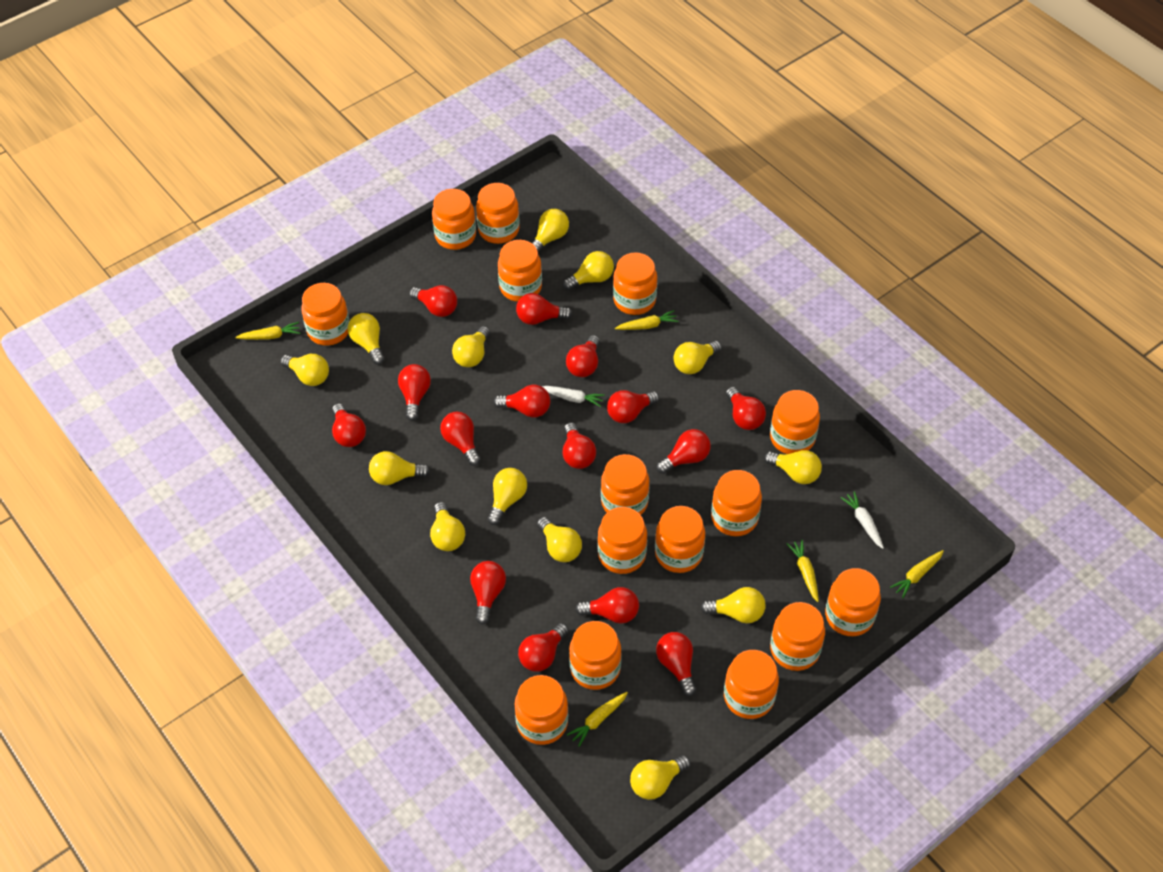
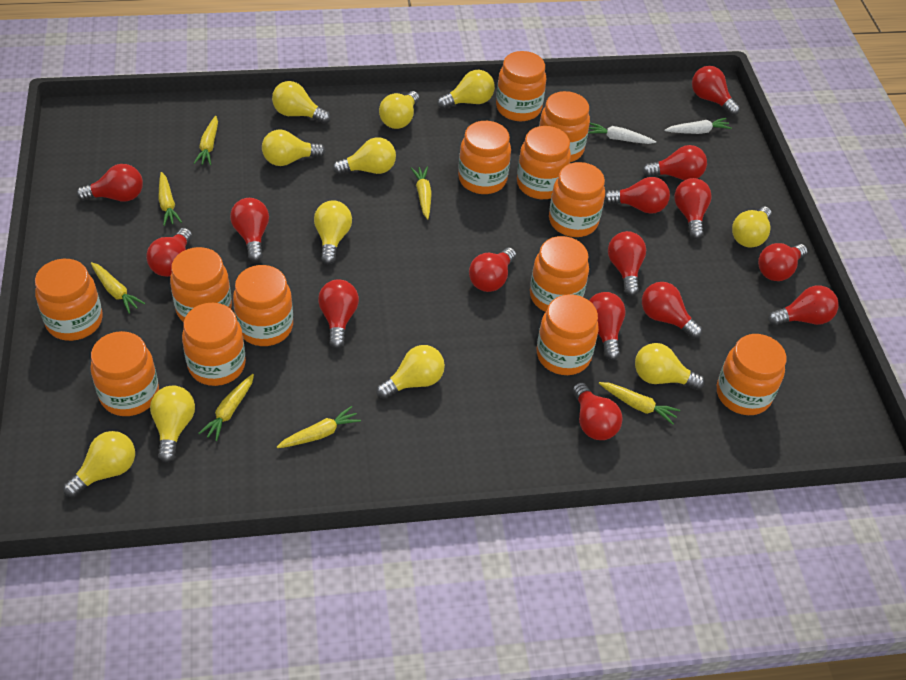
orange jar: [301,283,349,346] [432,189,476,250] [476,183,520,244] [498,240,542,302] [515,675,568,745] [569,621,622,690] [598,507,647,574] [601,454,650,515] [613,252,657,315] [655,506,705,573] [711,470,762,536] [724,650,779,719] [770,390,820,454] [770,602,825,671] [825,568,881,636] = 15 -> [35,259,103,341] [90,331,159,416] [170,247,232,322] [182,303,246,386] [233,265,293,346] [458,121,511,194] [496,51,546,121] [517,126,571,199] [530,236,589,312] [537,294,599,375] [539,91,590,162] [549,162,605,237] [717,334,787,415] = 13
yellow carrot: [235,322,300,340] [567,692,628,747] [615,310,678,330] [787,540,819,602] [890,550,944,598] = 5 -> [91,262,145,314] [158,172,182,226] [193,116,218,165] [199,374,254,441] [277,406,361,448] [411,166,432,219] [599,382,680,425] = 7
yellow light bulb: [280,354,329,386] [348,313,385,365] [369,451,430,485] [430,502,465,551] [452,326,490,367] [487,468,527,525] [532,209,569,252] [537,517,582,562] [563,251,614,290] [630,755,690,800] [674,341,722,374] [701,587,765,623] [764,450,822,484] = 13 -> [63,431,135,497] [150,386,195,463] [262,130,326,166] [272,81,331,124] [314,200,352,264] [333,137,396,175] [376,345,445,399] [379,91,419,129] [437,70,495,109] [635,343,705,390] [732,206,772,248] = 11

